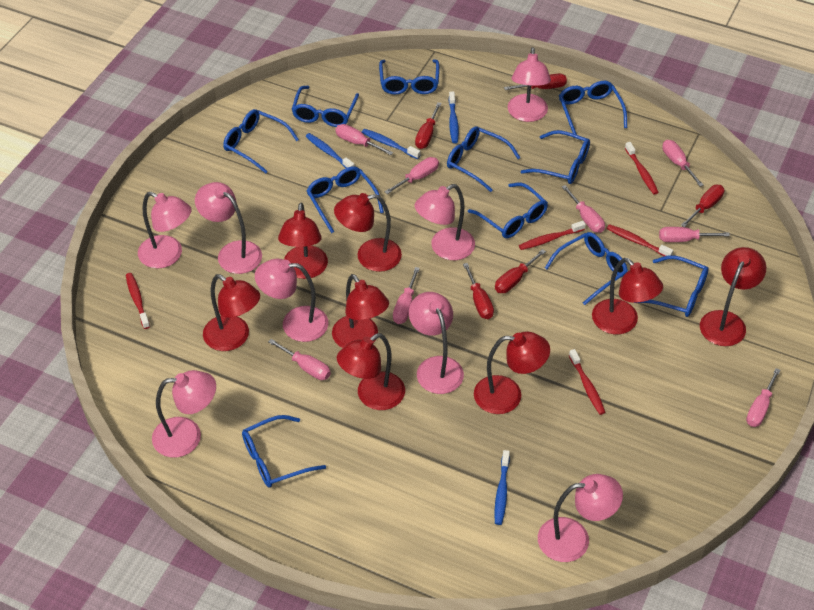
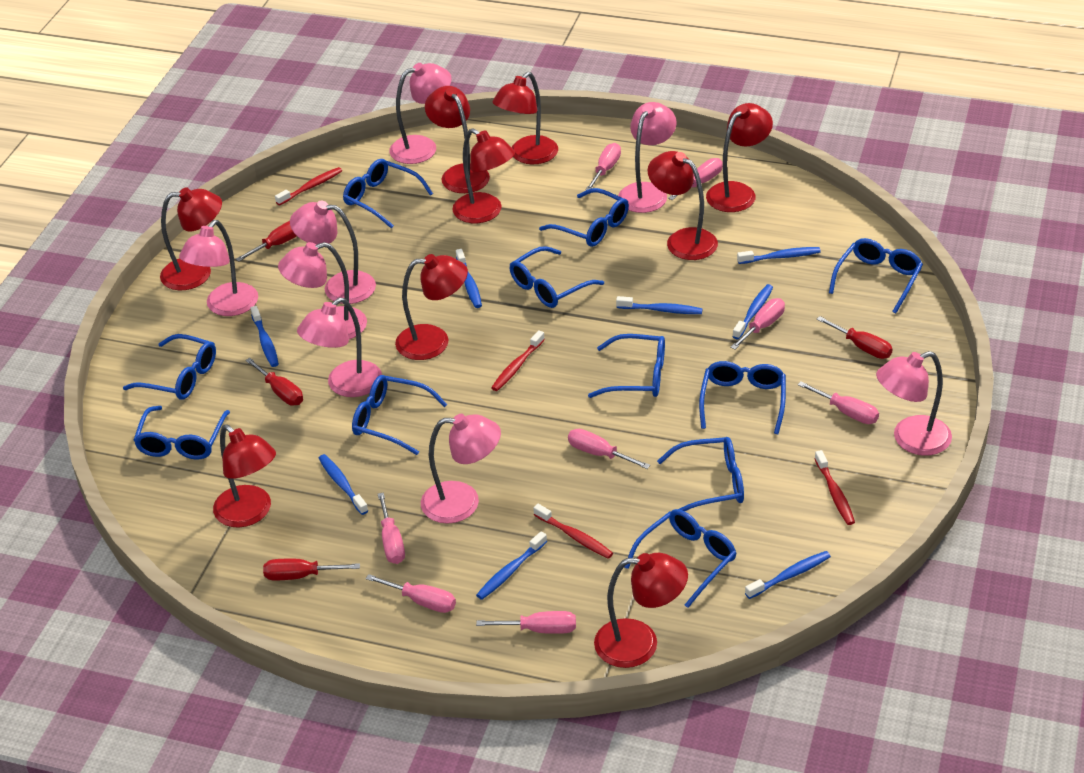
blue toothbrush: [306,133,355,168] [362,129,420,159] [449,92,459,143] [494,450,510,525] = 4 -> [250,306,279,367] [319,454,368,515] [456,249,482,308] [476,531,547,600] [616,296,703,314] [732,284,773,339] [737,247,821,264] [745,551,831,599] = 8
red lamp: [203,274,260,351] [278,203,328,279] [332,274,389,348] [334,193,402,272] [337,333,405,410] [474,332,550,414] [592,258,663,334] [700,247,766,346] = 8 -> [160,187,222,290] [213,424,276,527] [395,254,468,360] [425,86,490,193] [452,128,515,223] [492,72,558,164] [594,553,688,668] [648,151,718,260] [706,103,773,212] = 9
red screwdriver: [415,102,442,149] [463,263,494,319] [495,249,546,293] [504,73,567,90] [681,185,724,227] = 5 -> [236,221,297,262] [245,358,303,406] [263,559,360,580] [817,316,893,359] = 4
red toothbrush: [126,273,150,329] [519,221,586,250] [569,349,605,415] [606,224,673,256] [625,142,659,195] = 5 -> [275,167,342,206] [491,330,545,391] [533,504,613,559] [815,450,855,525] = 4

